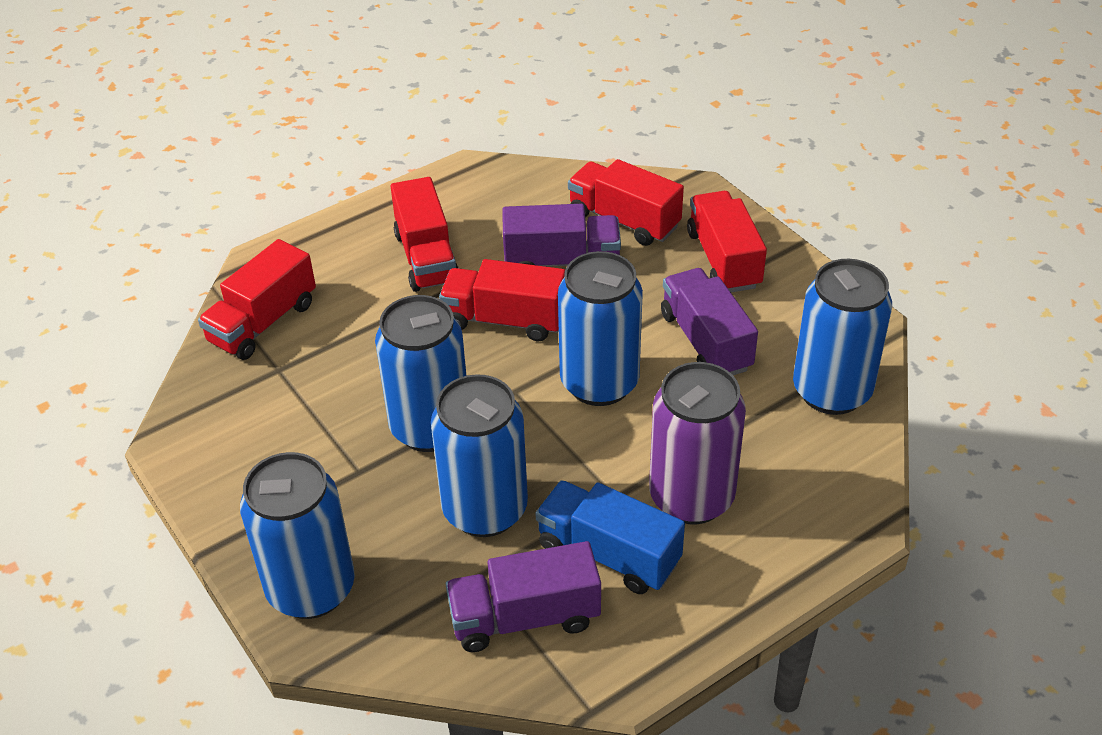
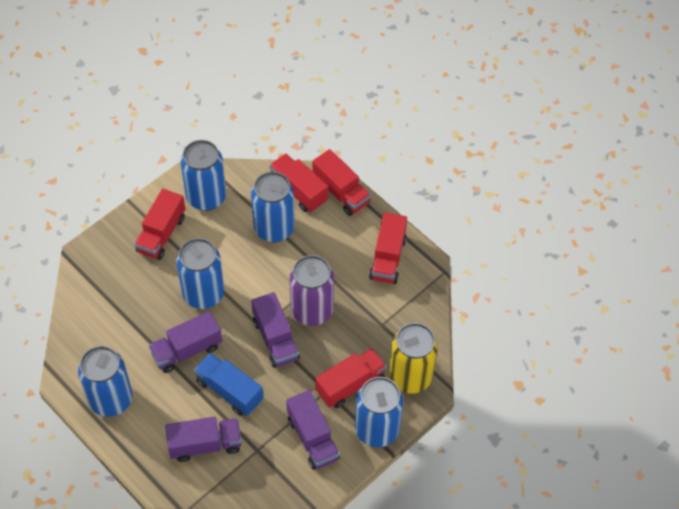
purple truck: [446,541,601,652] [502,204,621,267] [661,268,758,375] = 3 -> [149,311,222,373] [165,417,242,462] [251,292,300,368] [286,390,340,470] = 4
yellow can: none = 0 -> [389,323,438,394] = 1

